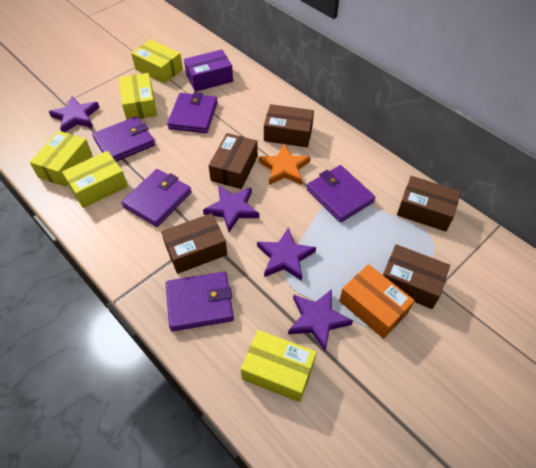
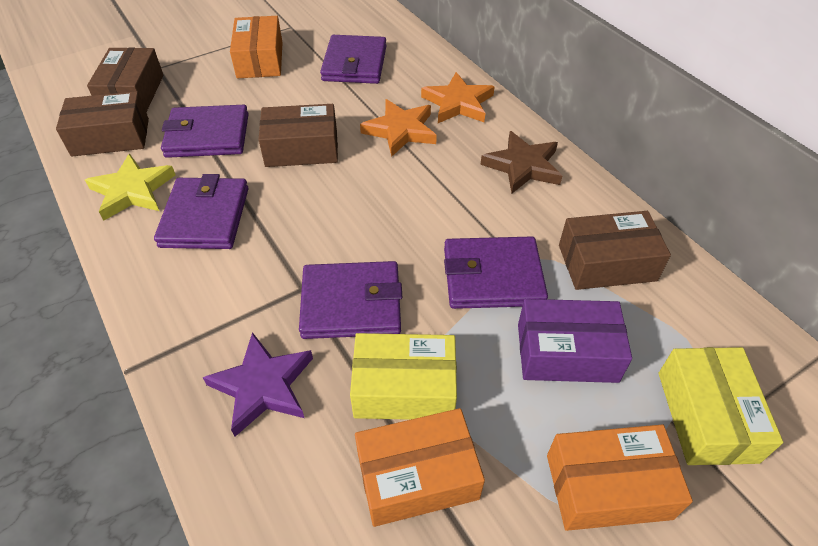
brown box: [161,213,227,274] [209,133,258,189] [264,104,314,147] [383,244,450,309] [397,176,461,232] = 5 -> [56,91,149,157] [87,47,164,112] [258,104,338,167] [559,211,671,290] = 4
brown star: none = 0 -> [480,131,562,194] = 1
orange box: [339,264,415,339] = 1 -> [230,16,283,78] [355,408,485,527] [547,425,693,531] = 3
orange star: [259,144,311,185] = 1 -> [360,99,437,157] [421,72,495,123] = 2
purple star: [49,96,100,132] [203,185,259,232] [257,227,316,281] [288,289,353,351] = 4 -> [203,332,313,437] = 1
yellow box: [30,131,92,187] [62,151,128,208] [119,73,157,120] [131,39,183,84] [241,330,317,402] = 5 -> [350,333,457,420] [659,347,783,465] = 2
yellow star: none = 0 -> [85,153,175,221] = 1

